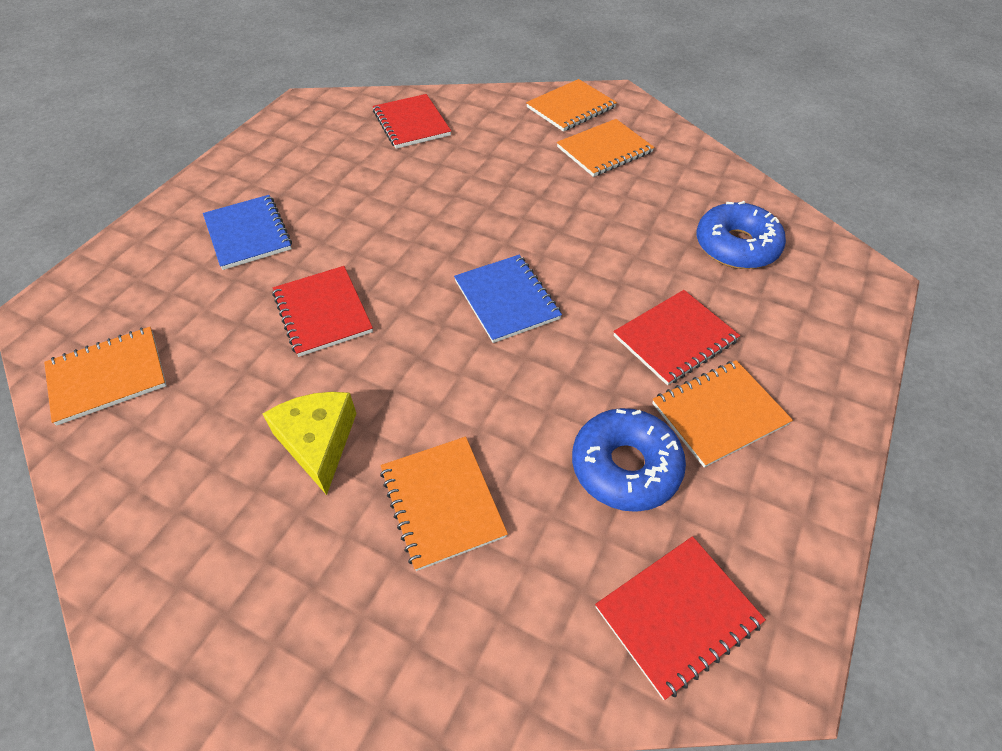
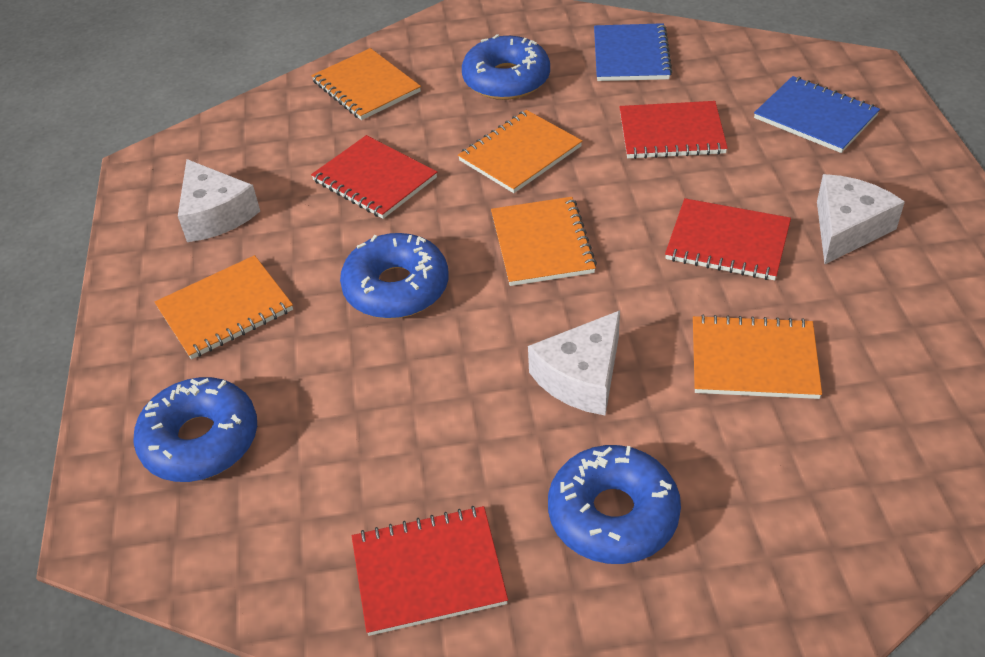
blue donut: [572,408,686,512] [697,201,786,269] = 2 -> [133,377,257,482] [340,233,448,319] [462,34,550,100] [548,445,681,564] = 4
white cheese: none = 0 -> [178,159,260,242] [528,310,620,415] [817,174,905,264] = 3
yellow cheese: [263,392,357,495] = 1 -> none = 0

